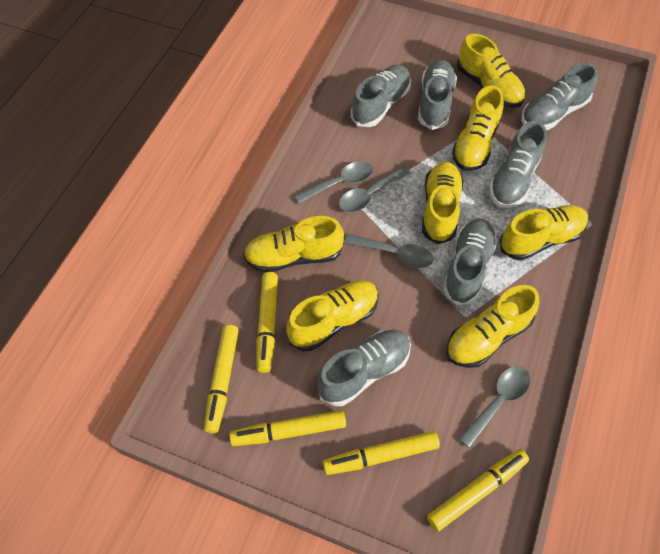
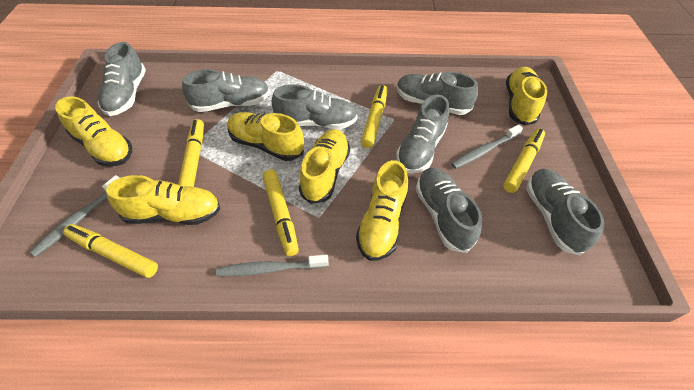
grey shoe: [317,330,411,406] [351,65,411,127] [418,60,457,130] [443,219,498,305] [489,121,547,208] [521,63,598,130] = 6 -> [98,42,146,116] [182,69,270,112] [272,84,358,129] [396,94,449,174] [397,72,478,115] [416,168,482,253] [526,169,604,256] = 7
grey spoon: [294,161,373,204] [339,167,411,212] [344,234,433,268] [459,366,530,448] = 4 -> none = 0
grey toothbrush: none = 0 -> [30,175,120,257] [216,254,329,276] [451,125,523,169] = 3
yellow shoe: [243,216,344,273] [286,280,379,351] [422,162,464,244] [446,285,539,368] [452,85,504,171] [457,34,525,108] [500,205,589,260] = 7 -> [55,96,132,166] [106,175,220,225] [228,112,304,161] [299,129,350,204] [356,160,408,261] [506,67,547,126] = 6

